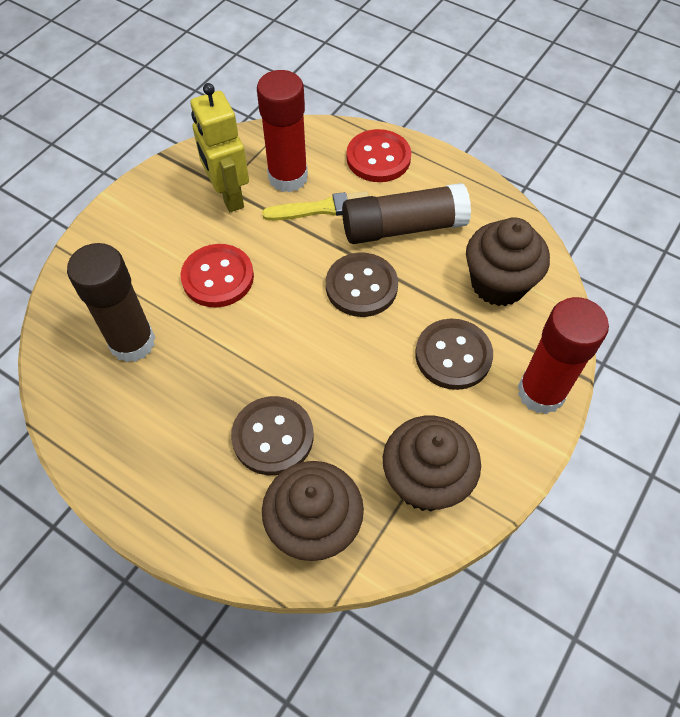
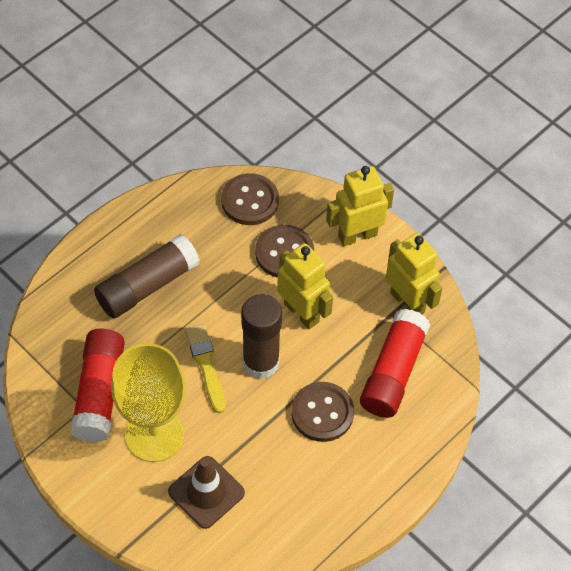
brown cupcake: [262,461,364,561] [383,416,481,511] [466,217,550,306] = 3 -> none = 0
brown traffic cone: none = 0 -> [168,456,245,529] = 1
red button: [180,244,254,307] [346,129,411,182] = 2 -> none = 0
yellow goblet: none = 0 -> [111,343,186,462] = 1
yellow robot: [190,83,249,212] = 1 -> [277,243,333,329] [326,166,394,246] [386,233,442,315] = 3

